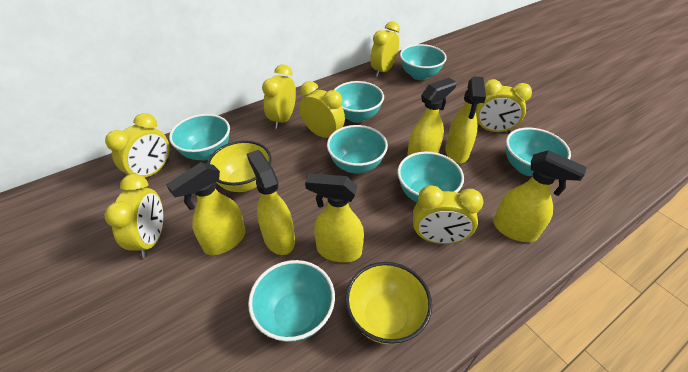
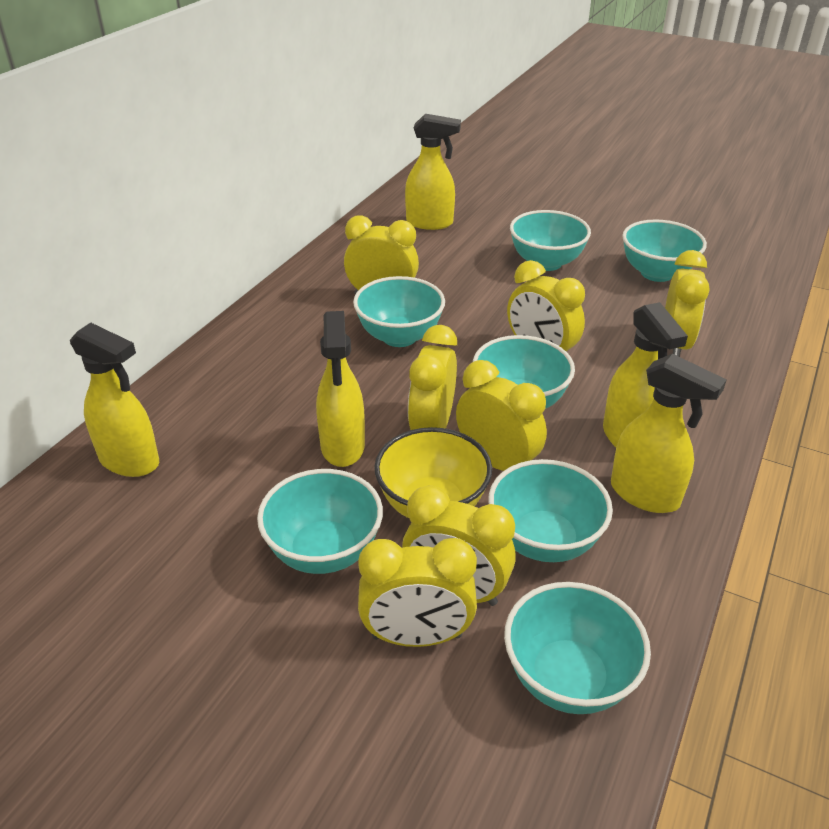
yellow bowl: [207,140,272,192] [345,262,432,345] = 2 -> [374,427,492,519] = 1
yellow spray bottle: [166,162,246,255] [247,150,295,255] [305,173,364,263] [407,78,456,156] [445,76,486,164] [493,150,587,242] = 6 -> [70,322,159,477] [316,311,365,467] [405,114,461,230] [603,302,688,447] [611,354,727,513] = 5

